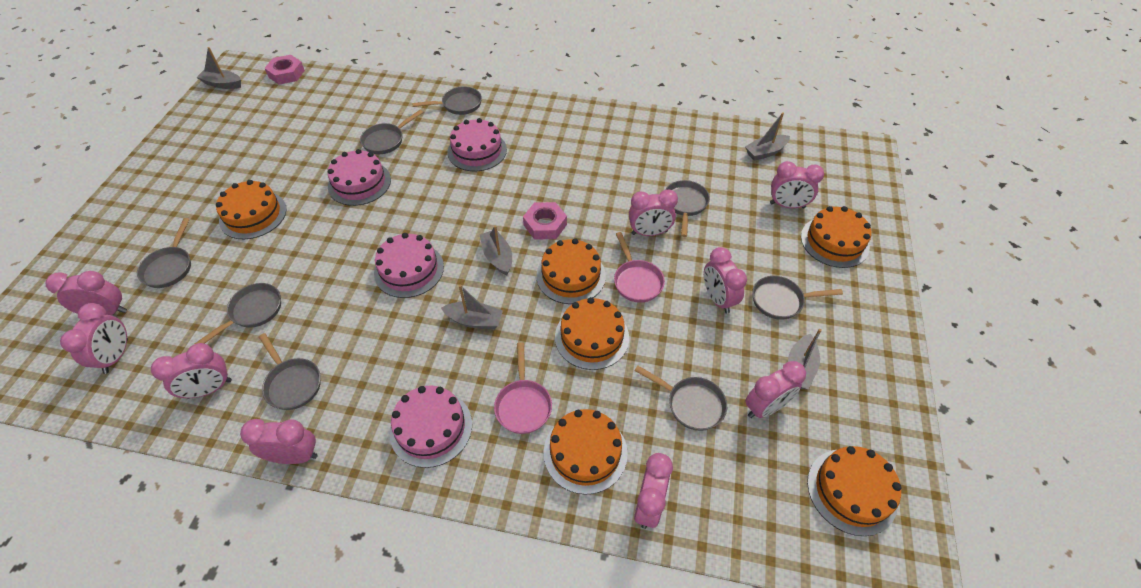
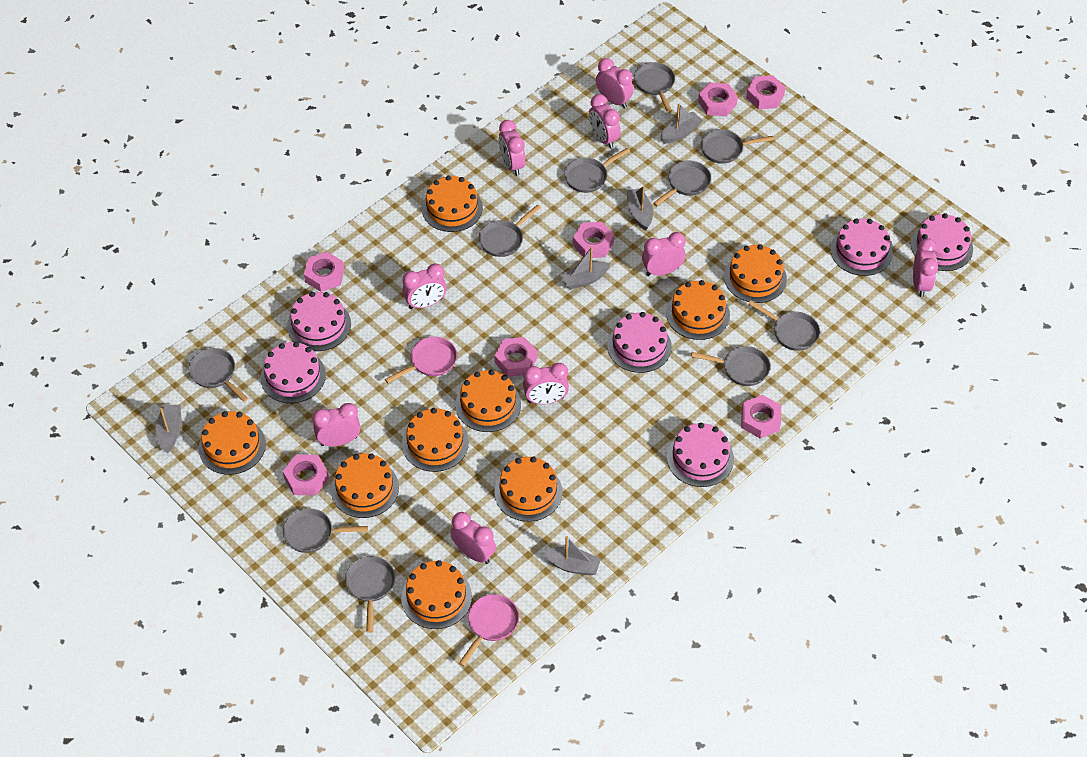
grey pan: [137,218,191,288] [195,283,281,344] [259,333,321,410] [360,110,423,154] [412,86,482,115] [634,366,727,431] [665,180,710,237] [752,276,843,320] = 8 -> [188,348,248,402] [283,508,368,553] [345,556,395,633] [479,204,541,257] [564,148,630,193] [634,62,675,113] [653,161,711,206] [691,346,770,386] [701,129,774,164] [748,300,820,351] = 10
orange cake: [216,180,287,239] [536,238,606,304] [544,409,628,494] [555,297,629,370] [801,206,871,268] [807,446,901,536] = 6 -> [198,411,266,475] [331,453,399,518] [401,560,472,629] [402,408,469,472] [422,175,483,232] [455,370,521,432] [494,456,562,522] [666,280,730,340] [724,244,787,303] = 9
pink cake: [327,149,391,206] [374,233,444,298] [389,385,472,468] [447,118,507,171] = 4 -> [260,342,326,403] [287,292,351,351] [607,312,672,373] [667,423,734,487] [830,218,893,276] [911,213,973,271] = 6
pink nut: [265,55,305,85] [523,202,567,240] = 2 -> [283,455,329,495] [304,252,344,292] [495,337,537,377] [573,222,614,258] [698,82,738,116] [741,395,781,438] [746,76,786,109] = 7

